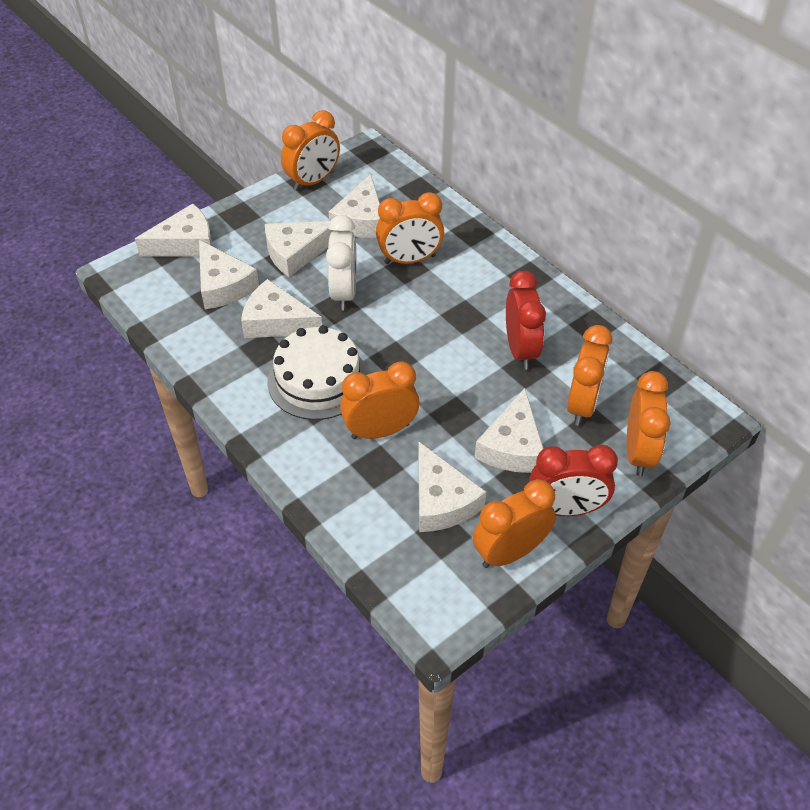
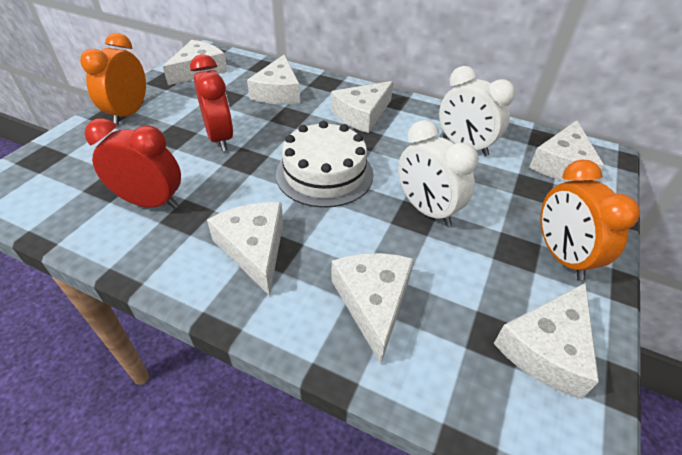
orange clock: [281,110,340,191] [340,361,419,439] [376,192,444,264] [473,479,556,568] [567,325,612,426] [627,371,670,476] = 6 -> [80,33,146,125] [540,160,640,280] = 2
white clock: [326,215,357,311] = 1 -> [398,120,478,226] [439,66,515,156] = 2

